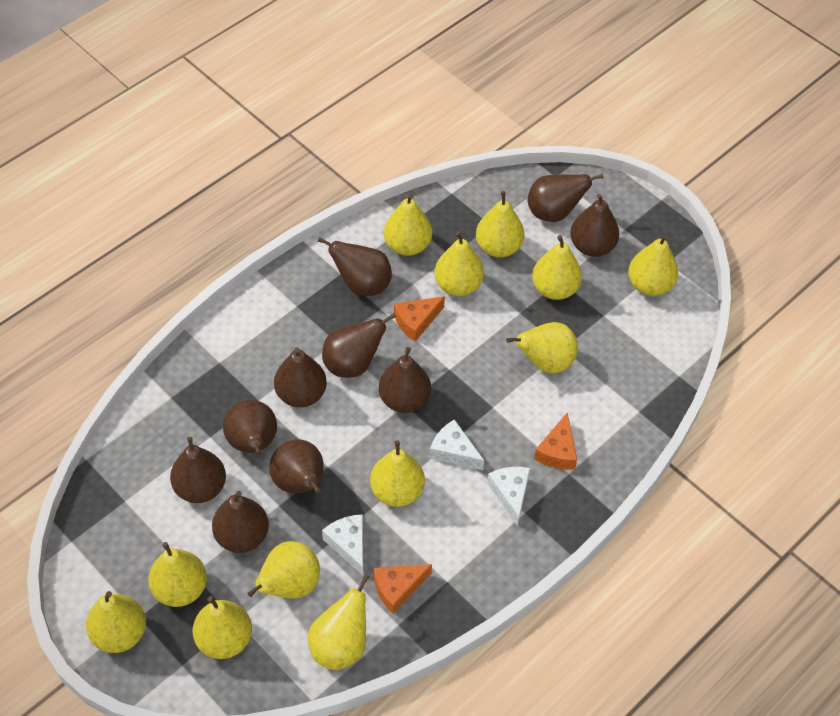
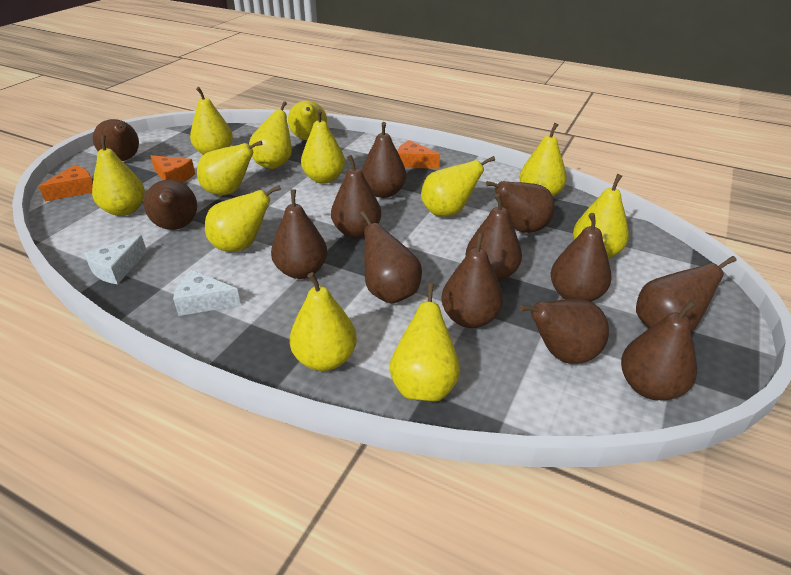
brown pear: [170,437,226,503] [212,491,269,553] [223,400,277,455] [269,440,324,494] [274,347,327,407] [318,237,392,296] [322,313,396,378] [379,347,431,413] [527,174,604,222] [570,194,619,257] = 10 -> [93,119,139,161] [144,180,197,230] [271,189,327,279] [331,155,381,238] [360,211,422,303] [362,122,406,198] [441,233,503,328] [466,194,522,281] [486,181,555,233] [519,299,609,364] [550,213,612,302] [621,300,697,400] [636,256,737,332] = 13
white cheese: [322,514,363,575] [430,419,484,470] [487,467,530,526] = 3 -> [84,235,147,284] [173,270,241,316] = 2

